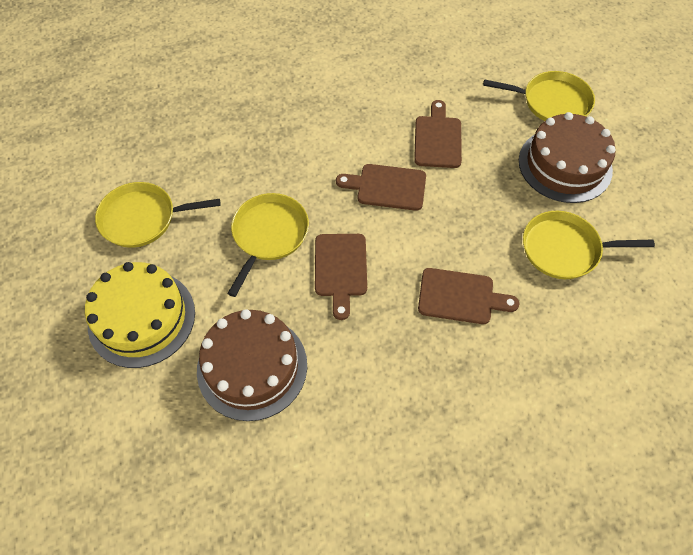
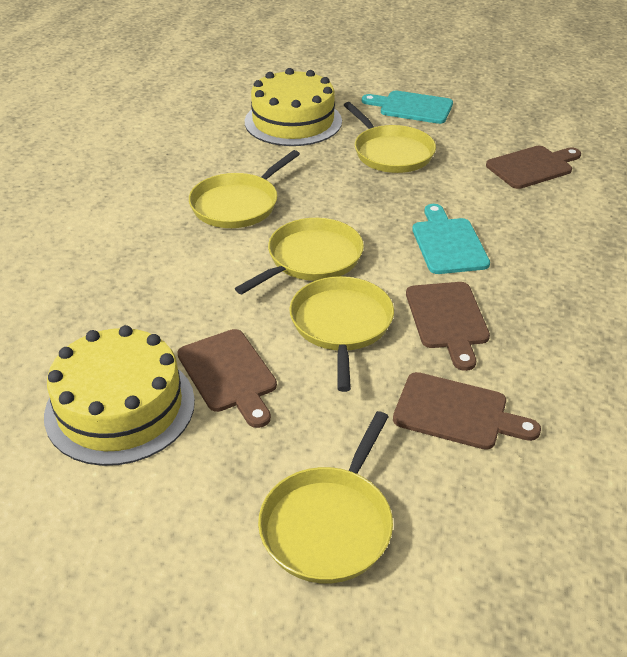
brown cake: [197,309,307,421] [519,112,616,203] = 2 -> none = 0
turquoise cutting board: none = 0 -> [362,91,453,124] [412,204,490,274] = 2
yellow cake: [85,262,195,368] = 1 -> [44,325,195,466] [245,68,342,146] = 2
yellow pan: [95,182,220,248] [227,193,309,297] [483,71,595,121] [523,211,655,279] = 4 -> [189,150,300,228] [235,218,364,294] [258,411,393,583] [289,276,394,392] [344,102,436,173] = 5

